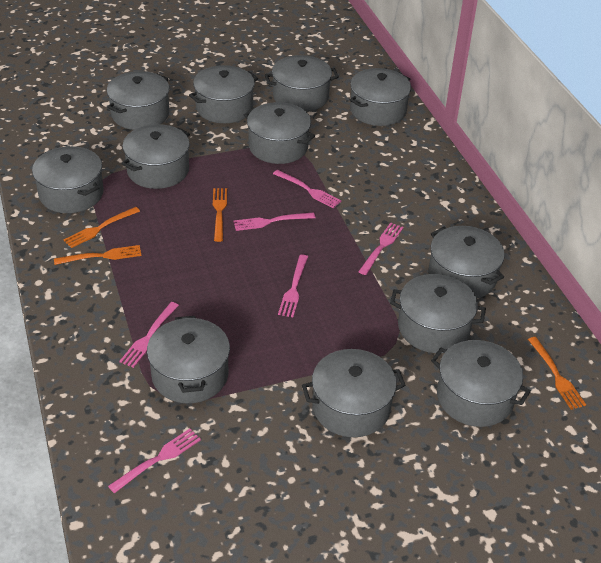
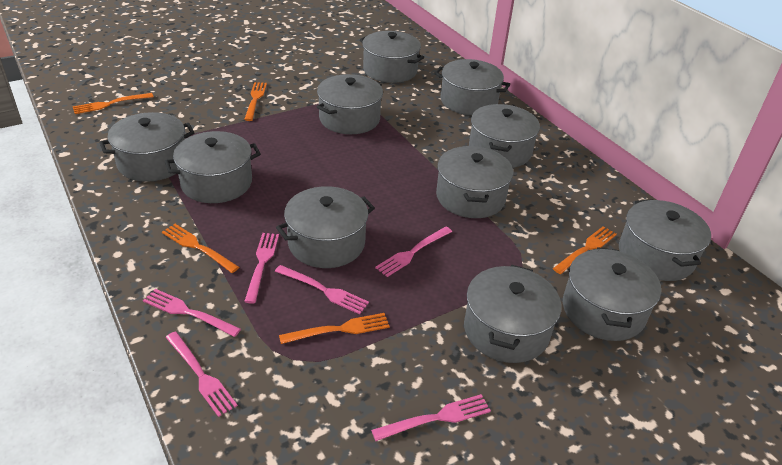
grey pot: [32,146,104,213] [107,71,169,130] [122,124,190,189] [147,316,230,403] [189,65,258,123] [244,102,315,164] [265,55,339,112] [302,349,406,437] [350,68,411,126] [390,274,486,353] [428,226,505,298] [431,340,531,427] = 12 -> [99,112,195,182] [165,131,261,203] [276,186,375,268] [317,74,383,134] [360,31,424,83] [434,59,510,115] [436,146,513,218] [464,265,561,363] [469,104,540,168] [563,247,661,341] [619,199,711,281] = 11
orange fork: [54,245,142,265] [64,207,140,248] [213,188,227,242] [528,337,586,410] = 4 -> [73,93,154,114] [162,224,239,273] [244,82,267,121] [279,313,390,344] [553,226,617,274] = 5

